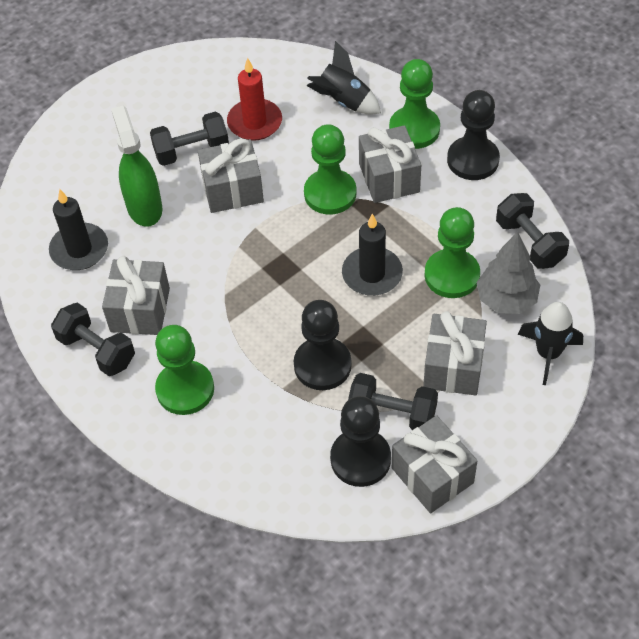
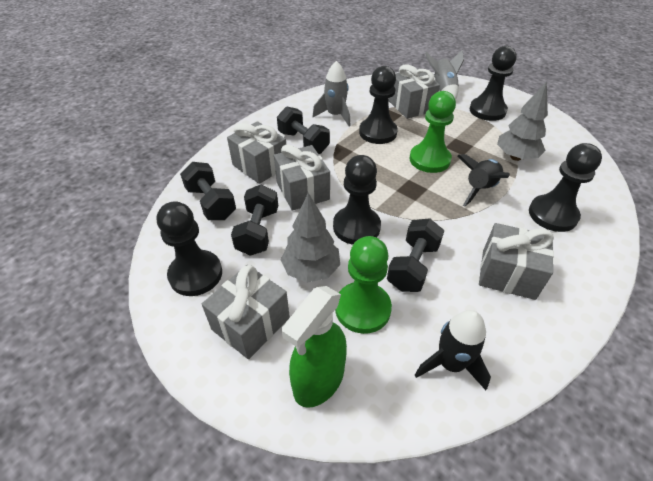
black candle: [49,189,108,270] [342,214,403,296] = 2 -> none = 0
black pawn: [294,300,352,390] [330,396,391,487] [447,90,500,180] = 3 -> [157,201,222,296] [333,155,381,245] [359,66,398,144] [470,46,517,121] [529,143,602,232] = 5
green pawn: [155,325,214,415] [304,124,356,215] [389,59,440,149] [425,207,480,298] = 4 -> [335,236,392,334] [409,91,456,173] = 2
grey rocket: none = 0 -> [312,61,351,126] [425,49,464,100] = 2
grey tree: [476,232,540,314] = 1 -> [281,193,340,283] [497,81,548,161] = 2
red candle: [227,58,282,141] = 1 -> none = 0

